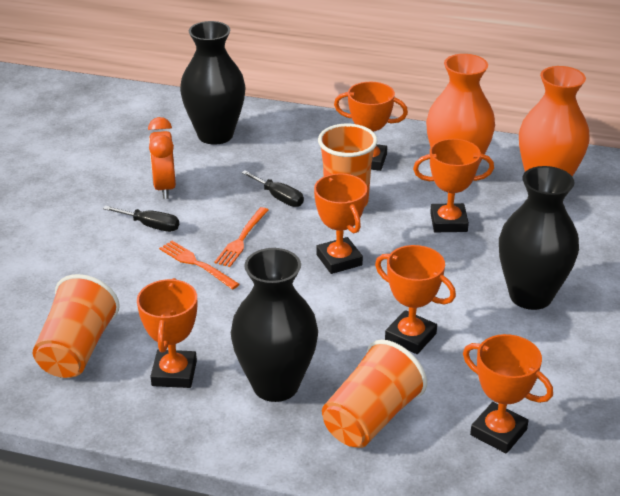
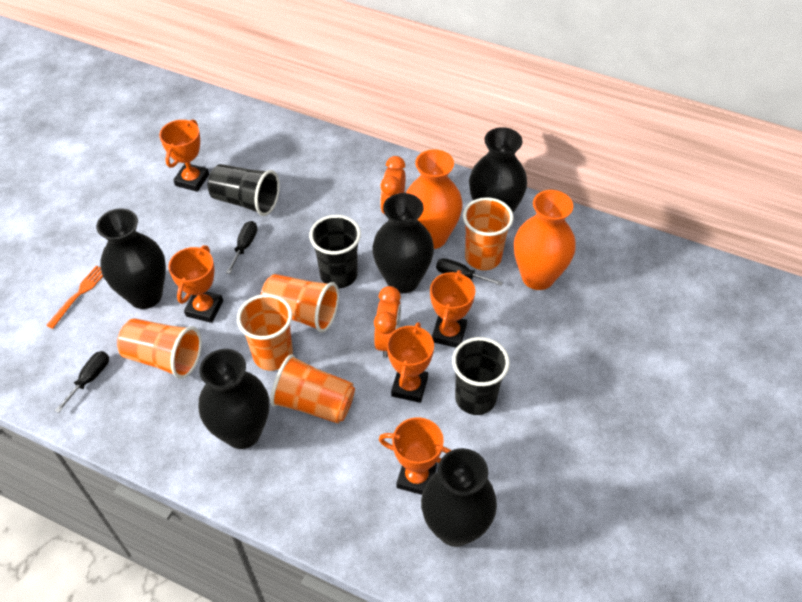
black cup: none = 0 -> [208,164,280,216] [309,215,361,288] [452,337,510,415] = 3
black screwdriver: [103,206,179,232] [241,170,304,207] = 2 -> [55,351,109,413] [226,221,257,274] [436,258,503,286] = 3
black vase: [180,21,246,145] [231,248,318,402] [499,166,579,310] = 3 -> [96,208,166,309] [199,349,269,449] [372,193,434,293] [421,448,497,547] [469,127,527,212] = 5
orange clock: [148,117,176,199] = 1 -> [374,286,401,358] [380,156,405,220] = 2
orange cup: [33,274,120,378] [318,124,378,207] [322,340,427,448] = 3 -> [117,318,202,379] [237,294,293,371] [261,274,339,332] [270,354,355,423] [463,197,514,270] = 5
orange fork: [159,241,240,289] [214,207,269,267] = 2 -> [46,266,103,329] = 1
orange trophy: [137,278,197,388] [314,173,367,274] [334,82,408,171] [375,245,456,354] [413,139,494,232] [463,334,553,454] = 6 -> [159,119,209,192] [168,245,223,323] [379,417,452,495] [387,322,434,403] [430,270,475,348] = 5

